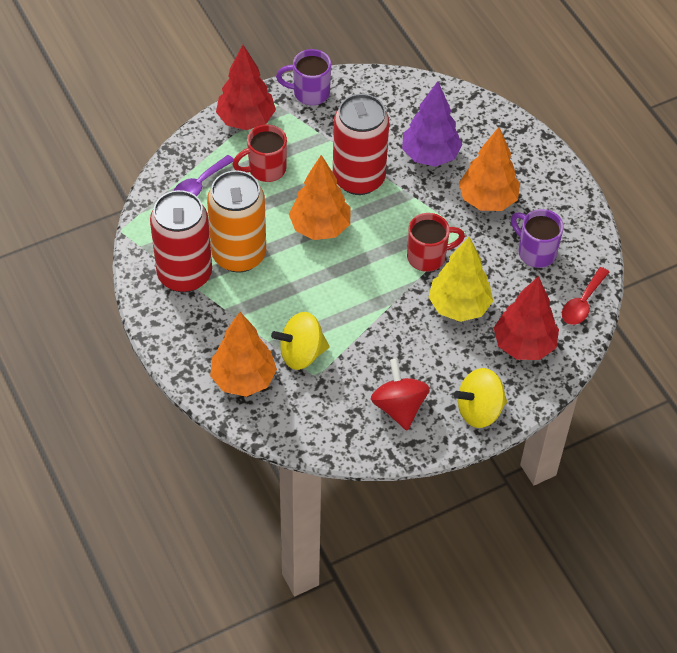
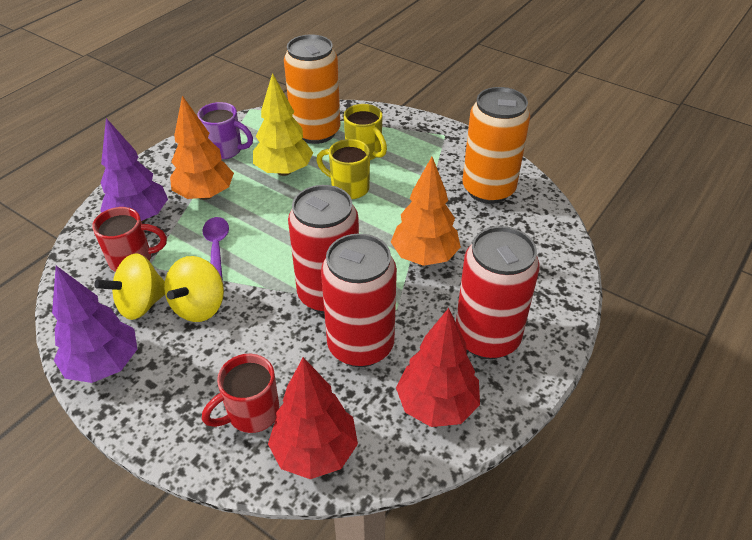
orange can: [207,170,266,273] = 1 -> [284,35,340,144] [462,87,530,204] = 2
orange tree: [210,312,277,397] [289,155,351,240] [459,127,520,211] = 3 -> [170,96,234,200] [391,157,461,266] = 2
purple mug: [276,49,331,105] [511,209,564,268] = 2 -> [198,102,253,159] = 1
purple tree: [402,81,462,167] = 1 -> [52,266,137,383] [100,118,168,222] = 2
red can: [150,190,212,293] [333,94,389,195] = 2 -> [288,185,359,313] [321,233,397,367] [456,226,539,359] = 3
red spinning top: [371,359,430,430] = 1 -> none = 0
red spoon: [562,267,609,325] = 1 -> none = 0
yellow mug: none = 0 -> [316,139,370,199] [344,104,387,160] = 2

